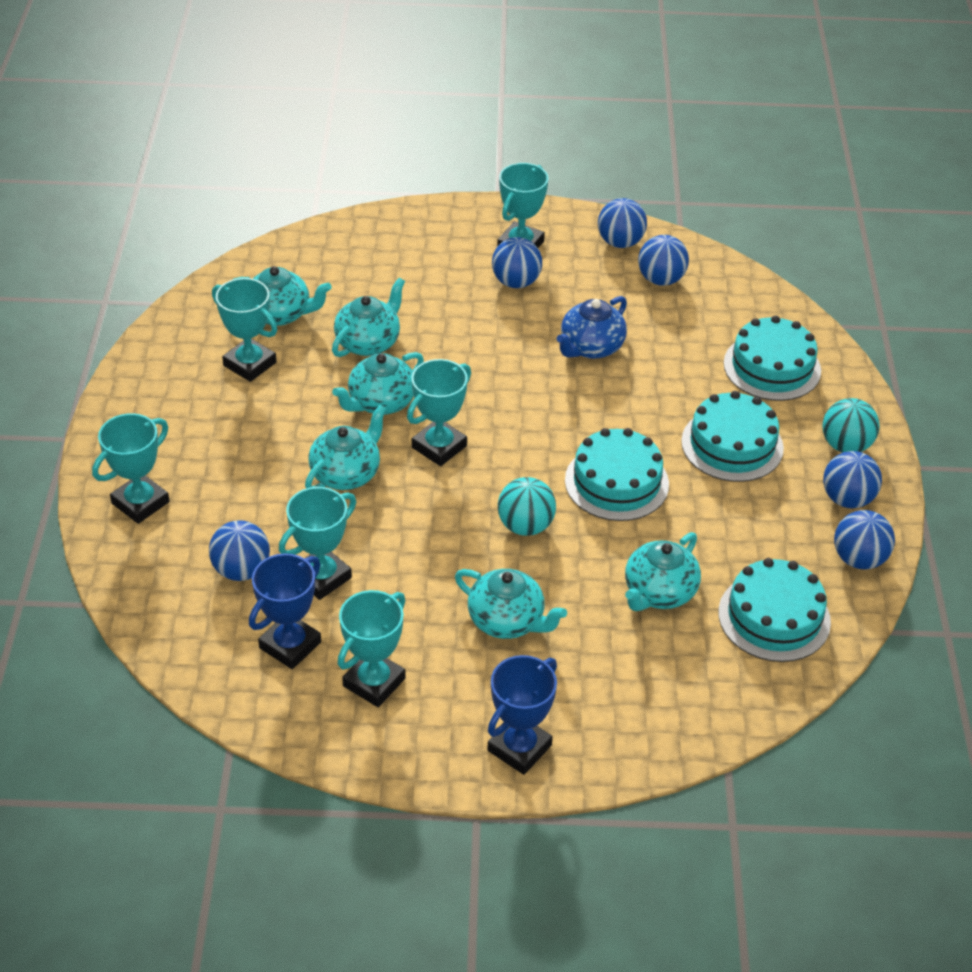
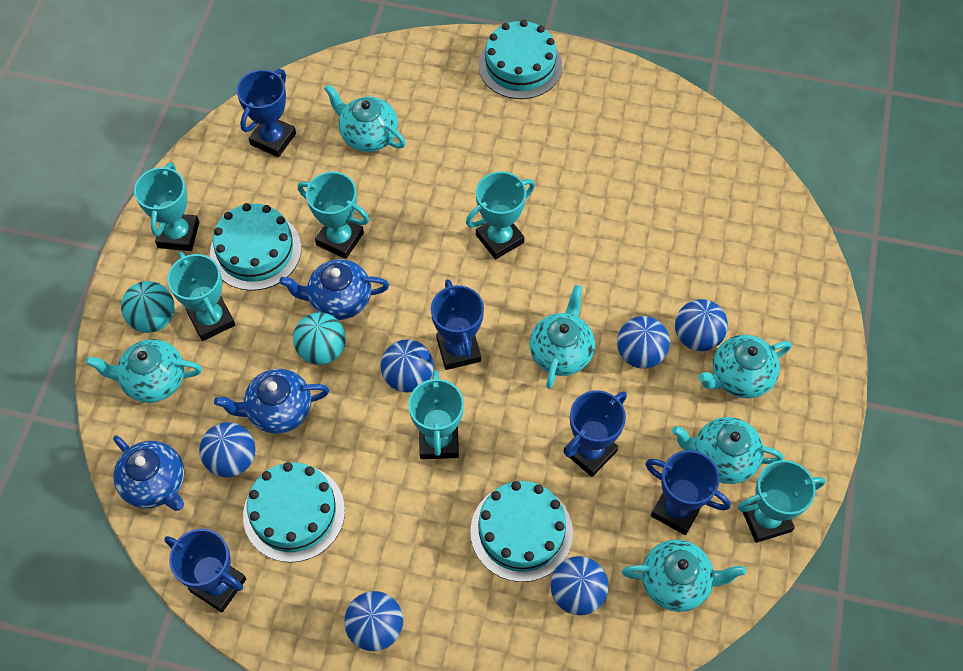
blue teapot: [557,296,627,359] = 1 -> [113,435,184,511] [214,369,329,434] [279,259,389,320] = 3
blue trophy: [249,553,321,669] [488,655,557,775] = 2 -> [164,529,246,612] [236,69,296,157] [431,279,484,370] [564,390,627,477] [645,450,730,535] = 5

